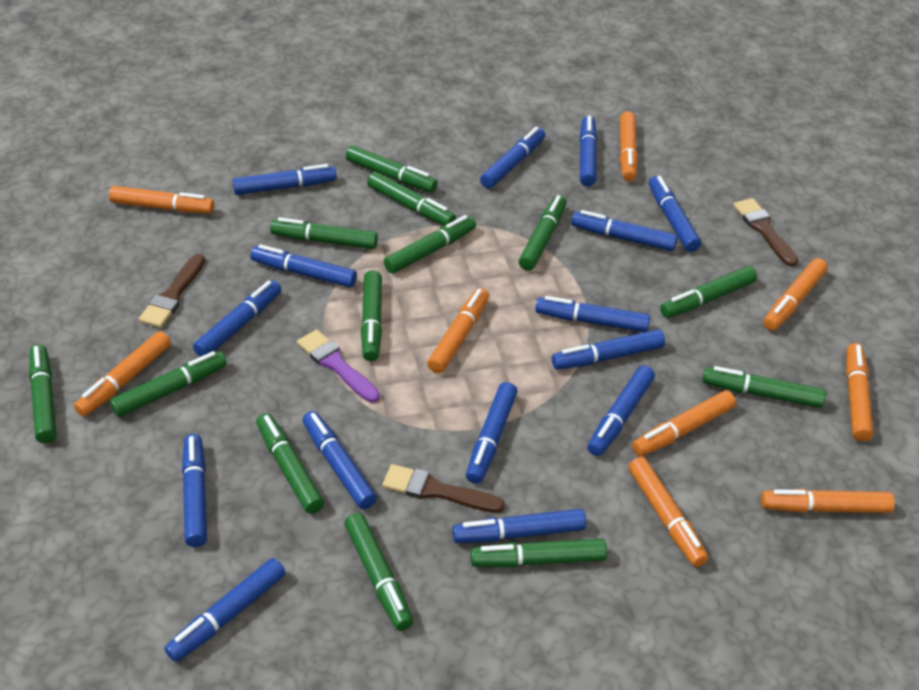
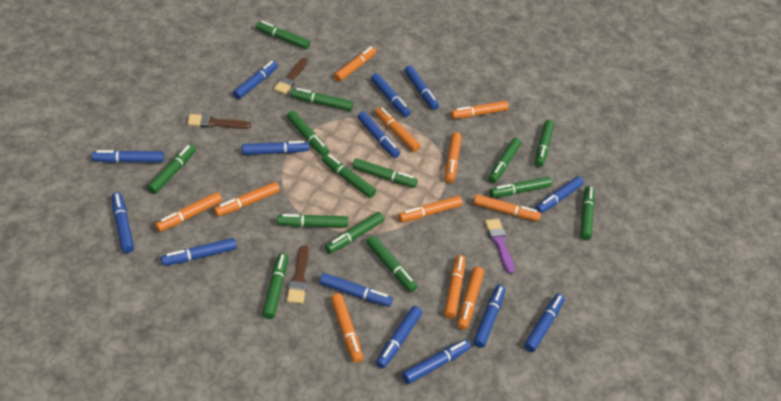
blue marker: [165,558,286,662] [182,434,207,547] [193,280,281,357] [232,164,337,195] [251,245,357,288] [302,411,377,509] [452,509,586,543] [466,382,517,484] [480,127,545,189] [535,296,650,332] [552,329,665,370] [571,210,678,251] [579,116,597,186] [587,365,655,456] [649,176,701,252] = 15 -> [92,150,164,163] [112,192,134,253] [161,238,237,266] [233,61,278,99] [242,141,309,155] [319,273,393,307] [358,111,400,158] [371,73,411,117] [376,306,422,369] [402,339,471,384] [405,65,439,110] [473,285,506,348] [524,294,565,352] [535,176,584,213] = 14
green marker: [29,344,56,443] [110,351,227,417] [256,413,324,514] [270,217,378,249] [344,513,413,631] [346,145,438,192] [361,270,382,361] [367,172,456,226] [384,215,476,273] [470,539,607,567] [519,195,567,271] [660,266,757,318] [702,366,826,408] = 13 -> [147,144,196,194] [256,21,310,49] [262,253,288,319] [277,214,349,228] [287,110,329,157] [291,88,353,111] [322,154,376,198] [325,212,384,254] [352,158,418,188] [367,236,417,292] [488,138,521,183] [490,177,552,198] [535,120,554,167] [581,186,595,240] = 14
orange marker: [74,331,171,417] [109,186,214,213] [427,288,489,373] [620,111,638,182] [628,457,709,567] [632,390,736,457] [761,489,895,513] [763,258,828,331] [846,343,873,441] = 9 -> [155,192,222,232] [214,182,280,217] [331,293,363,363] [334,47,376,82] [375,107,421,152] [398,196,462,222] [444,255,465,319] [445,132,462,183] [450,101,509,119] [457,267,484,330] [473,194,541,221] = 11

